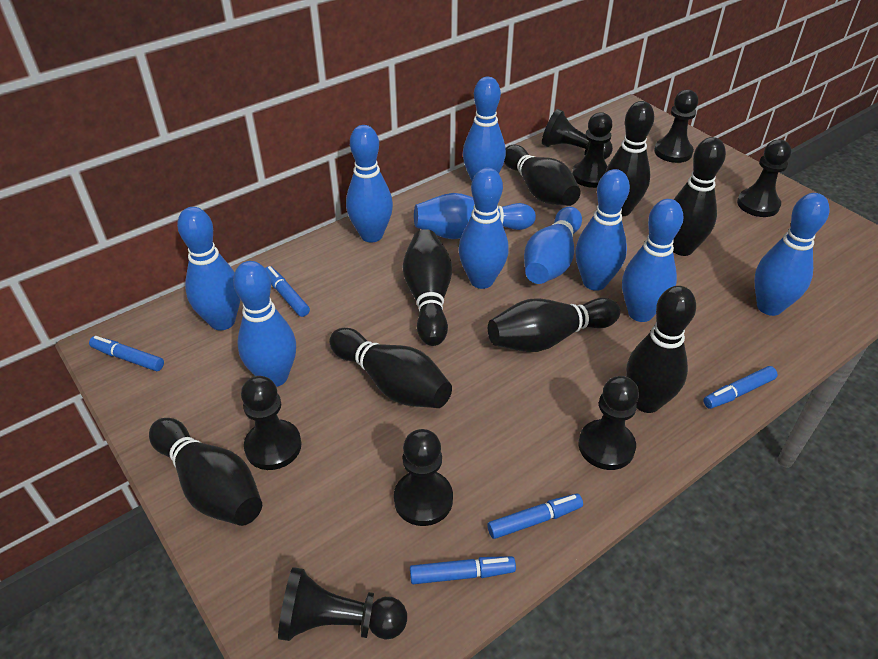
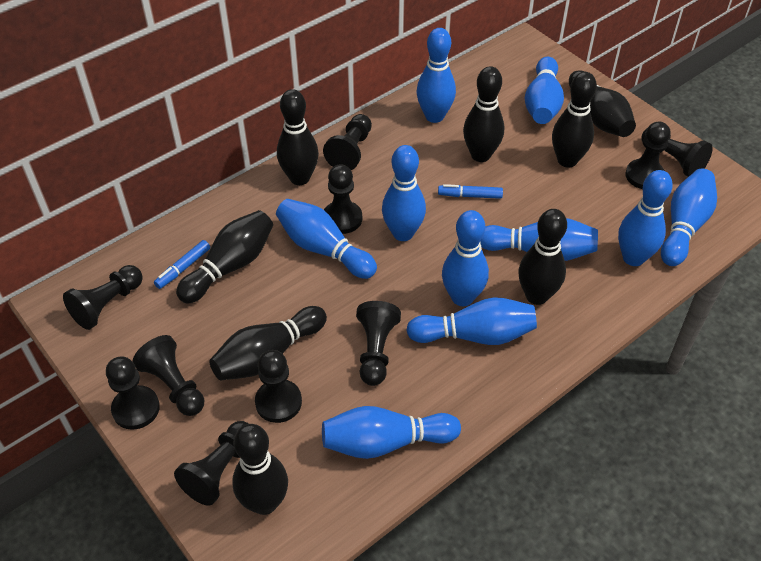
black pawn: [241,376,302,470] [278,567,407,641] [394,429,453,526] [542,109,613,159] [572,112,613,188] [578,376,639,470] [654,89,698,163] [737,140,791,217] = 8 -> [63,265,143,330] [106,356,160,430] [132,335,204,416] [174,421,249,506] [255,350,302,423] [323,114,372,170] [324,164,362,234] [356,301,401,386] [625,122,671,189] [641,129,713,177] = 10
blue marker: [89,336,164,371] [265,266,310,317] [410,556,516,584] [488,494,583,539] [703,366,778,409] = 5 -> [154,240,210,289] [438,184,503,199] = 2

